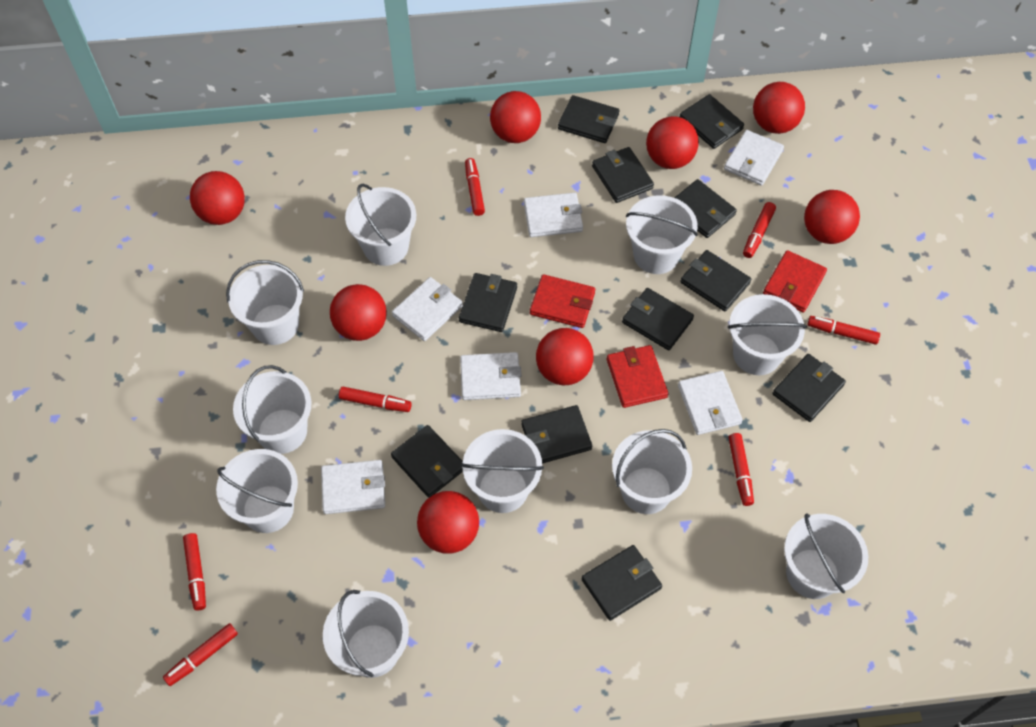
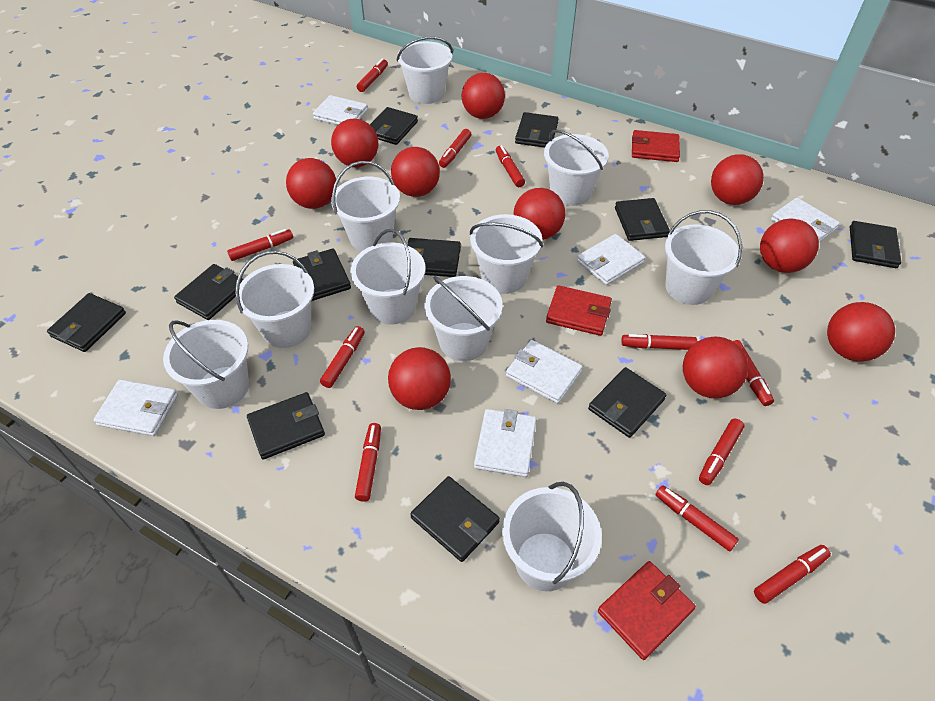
red ball: [190,171,245,225] [330,284,387,341] [417,491,479,554] [490,91,541,143] [536,328,593,385] [646,116,699,169] [753,82,805,134] [804,190,860,244] = 8 -> [286,158,336,209] [331,118,378,167] [388,347,451,410] [391,147,440,197] [461,73,505,119] [514,188,565,240] [683,337,748,399] [711,154,764,205] [760,219,819,273] [827,302,895,362] = 10
red marker: [163,623,238,686] [183,533,206,611] [339,387,412,412] [465,158,485,216] [729,433,754,506] [743,202,776,258] [808,316,880,345] = 7 -> [227,229,293,261] [320,326,365,388] [355,423,381,502] [357,59,388,92] [439,129,471,168] [496,145,525,187] [621,334,698,350] [656,485,739,551] [699,418,744,485] [733,340,774,406] [754,545,831,604] = 11

